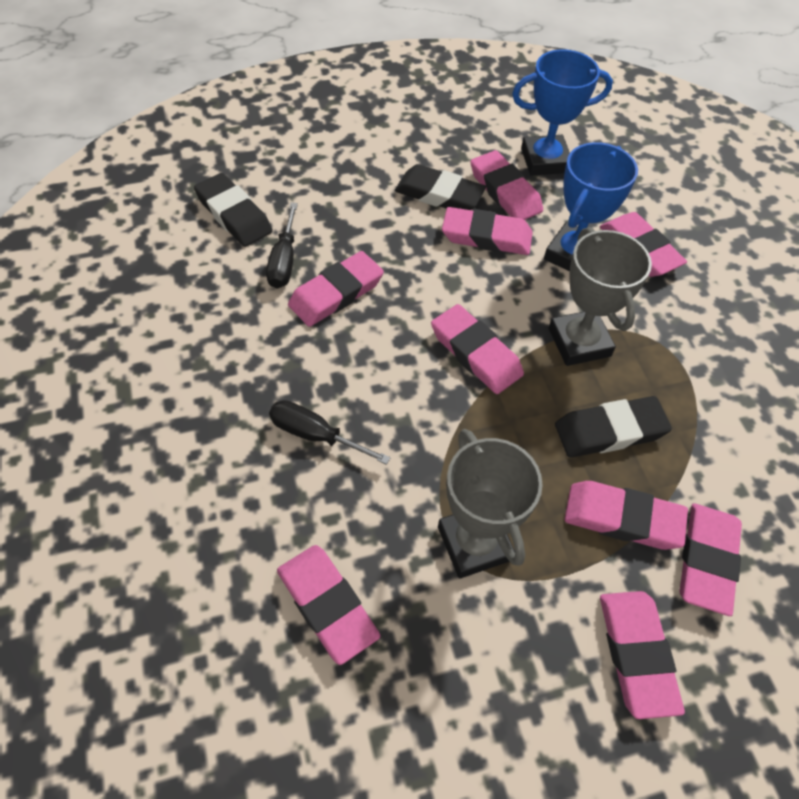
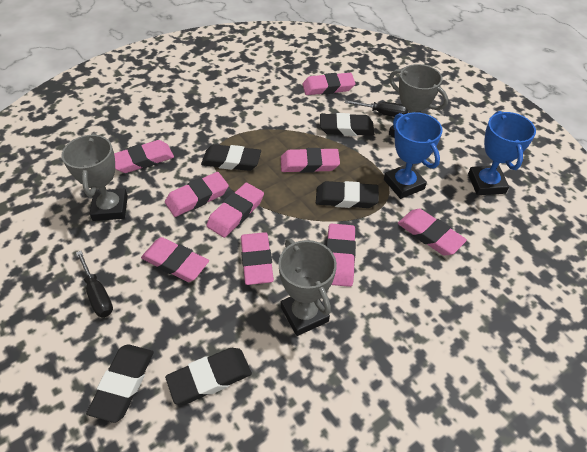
black eraser: [194,173,273,247] [395,164,486,210] [555,396,672,458] = 3 -> [86,344,154,423] [165,348,252,404] [201,144,261,171] [316,181,379,208] [320,113,374,136] = 5
grey trophy: [438,429,543,578] [549,227,652,366] = 2 -> [61,133,128,221] [278,239,337,336] [389,64,448,138] = 3

